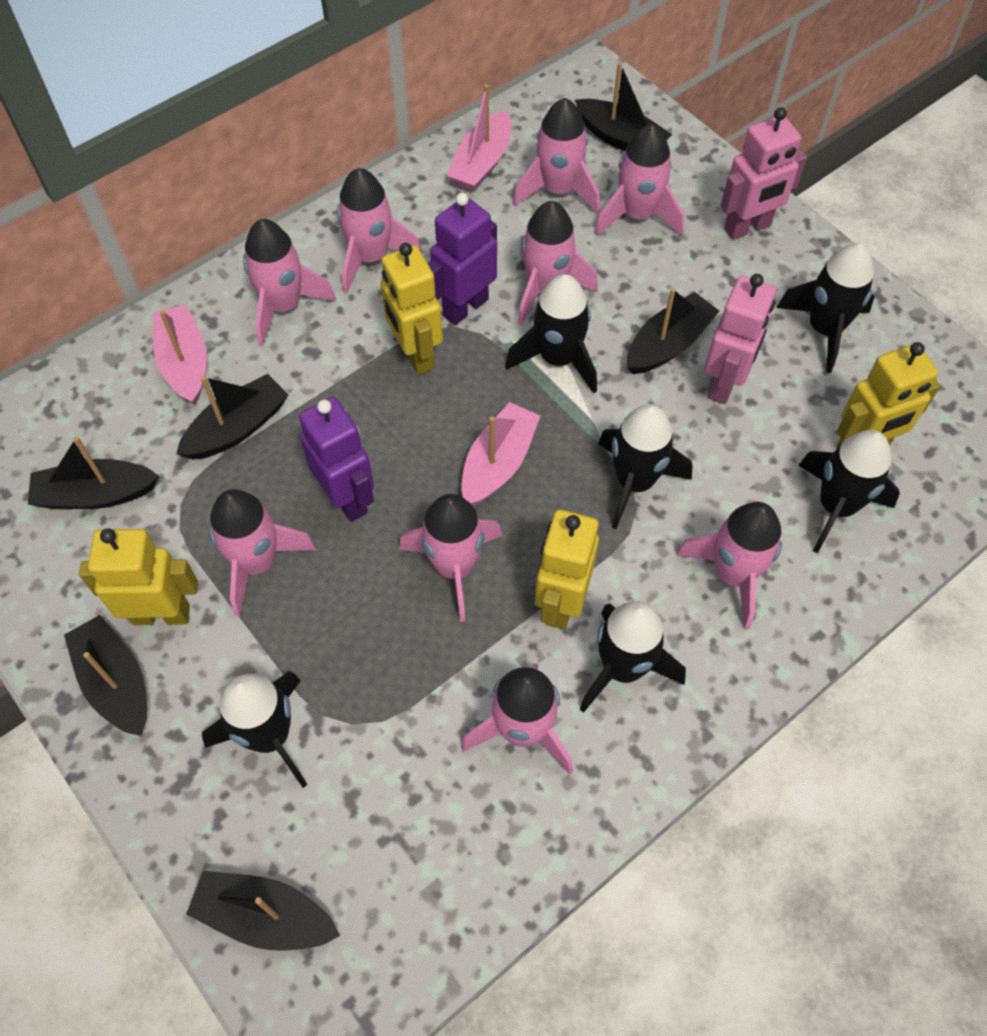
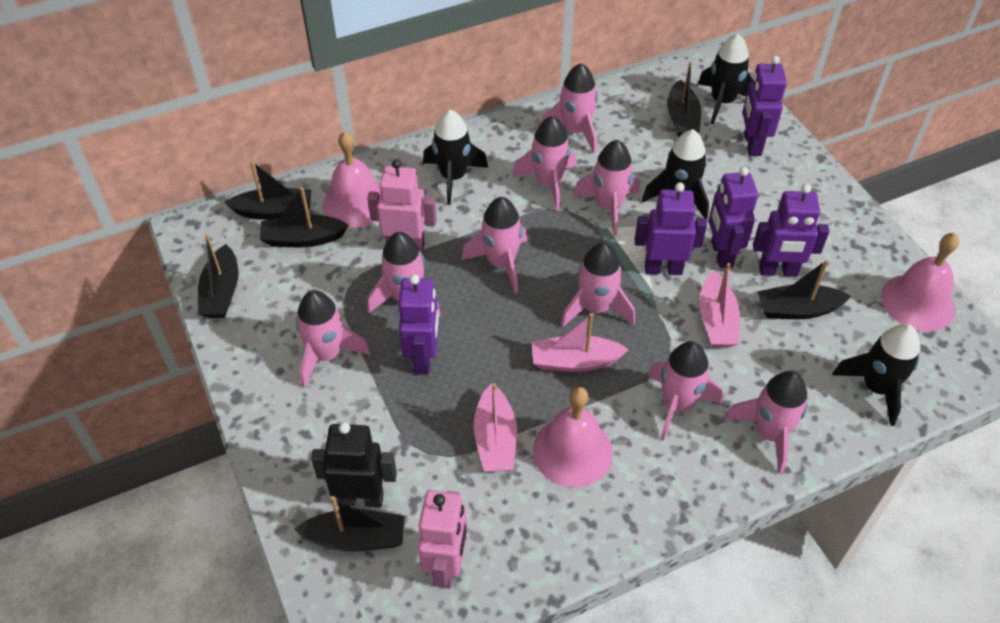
black robot: none = 0 -> [311,422,397,507] = 1
black rocket: [202,672,307,788] [505,274,597,393] [580,601,686,713] [598,404,692,529] [776,243,875,373] [798,430,900,553] = 6 -> [423,110,488,205] [642,129,709,219] [698,34,753,124] [832,324,920,426] = 4
pink bell: none = 0 -> [323,131,380,228] [533,387,613,487] [881,233,959,331] = 3
purple robot: [299,397,374,522] [427,193,497,325] = 2 -> [399,274,439,375] [635,182,707,275] [709,167,758,268] [742,56,787,156] [753,184,829,277] = 5
yellow robot: [79,528,198,625] [381,243,443,375] [535,510,599,630] [837,342,940,448] = 4 -> none = 0

